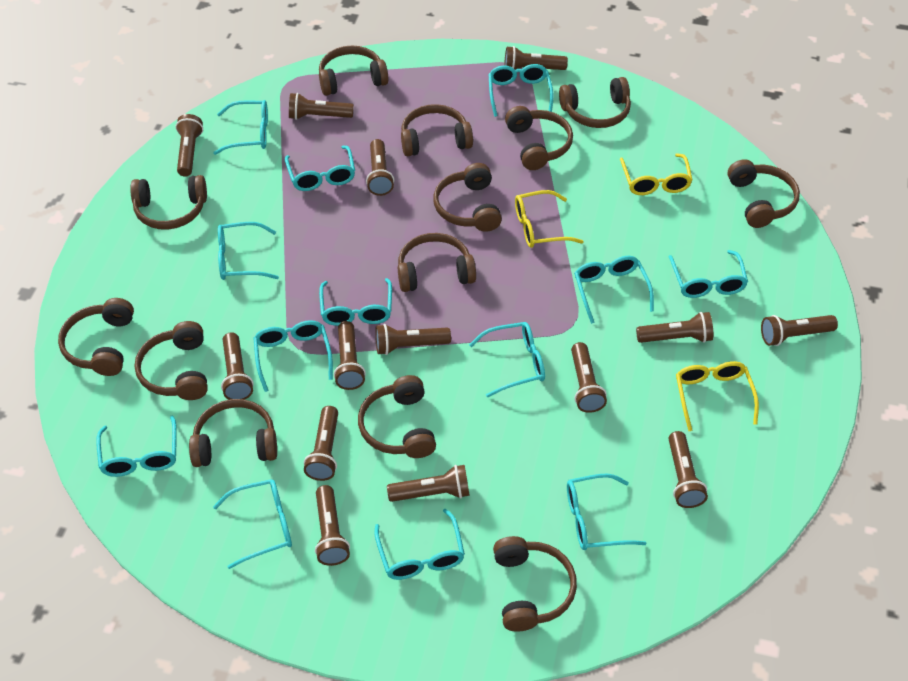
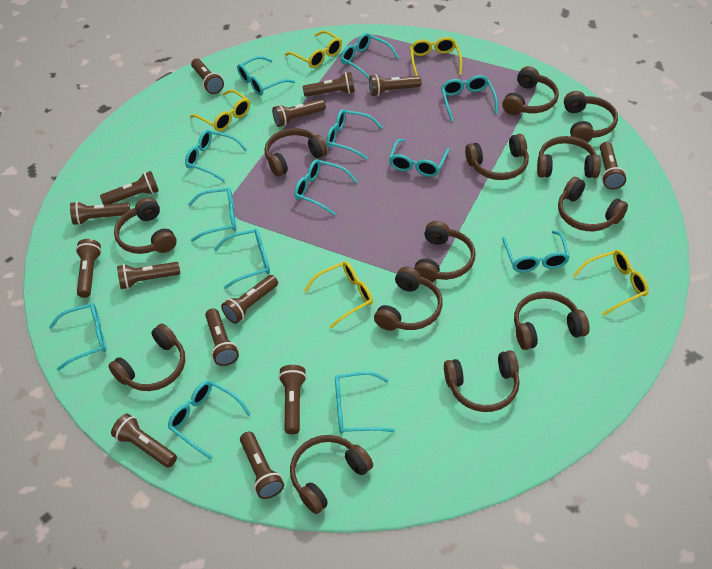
yellow glasses: [515,190,584,248] [620,153,693,195] [676,361,759,431] = 3 -> [190,90,250,131] [285,31,342,68] [304,261,373,329] [410,37,462,76] [573,250,649,316] = 5

